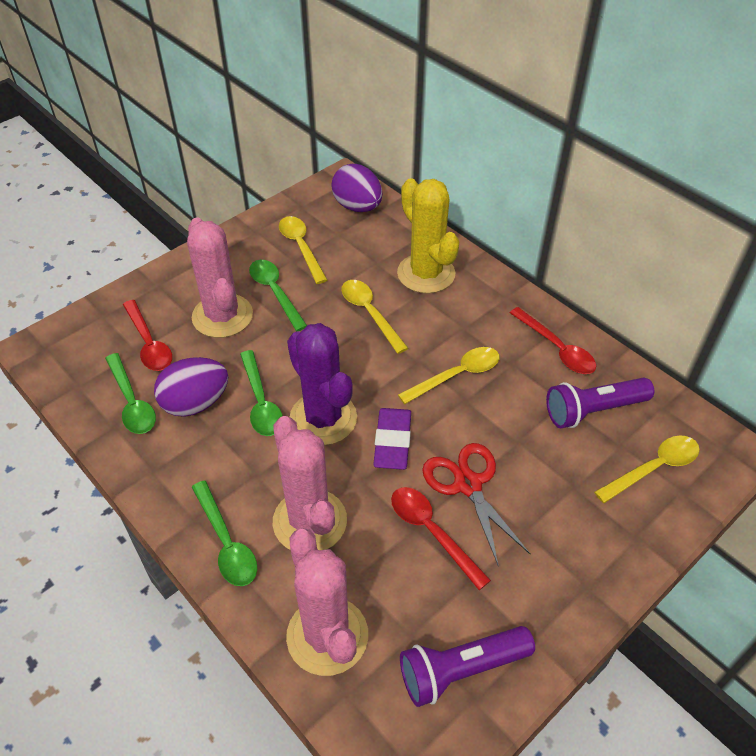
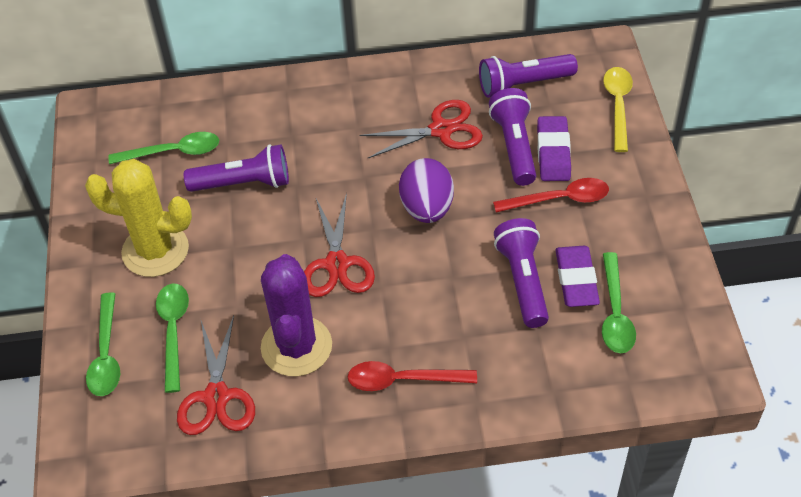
pink cactus: [187,217,253,338] [273,416,347,550] [286,528,368,676] = 3 -> none = 0
purple egg: [154,357,228,417] [331,164,382,212] = 2 -> [399,158,454,223] = 1
purple eraser: [373,408,411,470] = 1 -> [537,116,571,181] [555,246,600,307] = 2
purple flashlight: [400,626,535,707] [546,378,654,428] = 2 -> [184,144,289,192] [479,54,578,98] [489,88,536,186] [494,218,549,328] = 4
red scissors: [422,443,531,567] = 1 -> [177,315,255,435] [304,193,375,297] [360,100,483,159] = 3
red spoon: [123,300,172,371] [391,487,491,590] [510,307,596,374] = 3 -> [347,361,477,391] [493,178,609,213] = 2
yellow spoon: [279,216,327,284] [341,280,408,354] [398,347,499,404] [594,435,700,503] = 4 -> [603,67,633,152] = 1

